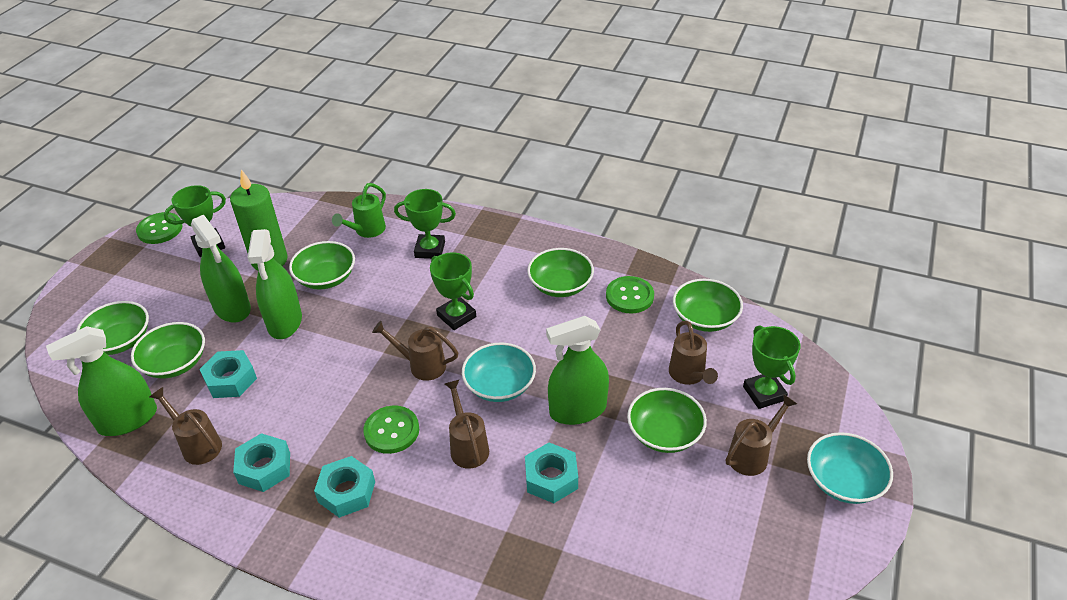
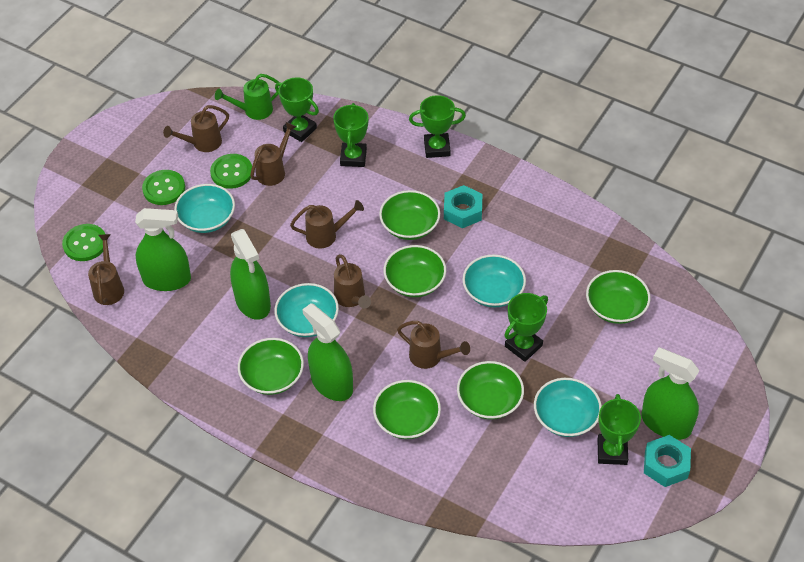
brown watering can: [150,387,222,465] [372,321,458,381] [445,380,489,469] [669,321,718,385] [726,394,797,476] = 5 -> [88,234,124,305] [163,105,229,152] [250,122,296,186] [290,200,364,249] [334,254,371,309] [397,321,470,369] = 6
green candle: [230,170,288,270] = 1 -> none = 0
green trophy: [164,185,226,257] [394,189,456,259] [430,252,476,330] [743,325,800,409] = 4 -> [275,77,319,142] [333,103,368,167] [409,95,466,158] [504,293,548,362] [597,394,641,465] = 5
turquoise bowl: [462,342,536,402] [807,432,893,504] = 2 -> [174,184,235,233] [274,283,339,337] [462,254,526,307] [534,378,602,437] = 4
turquoise nut: [199,350,257,398] [233,433,290,492] [314,456,375,518] [525,443,578,503] = 4 -> [444,185,482,228] [644,435,691,487] = 2

